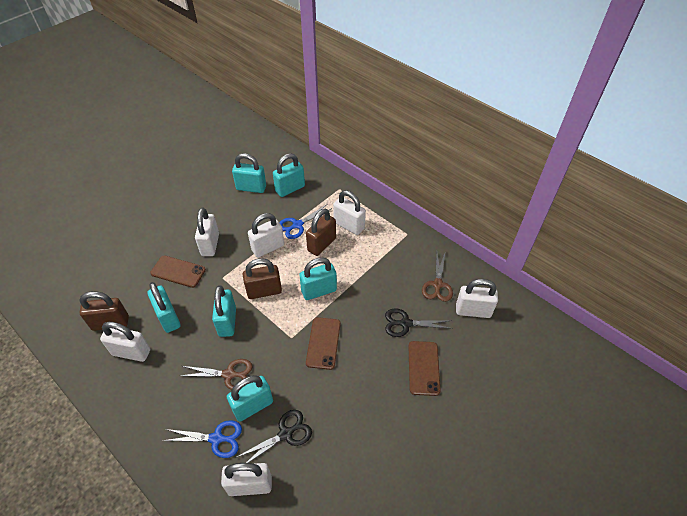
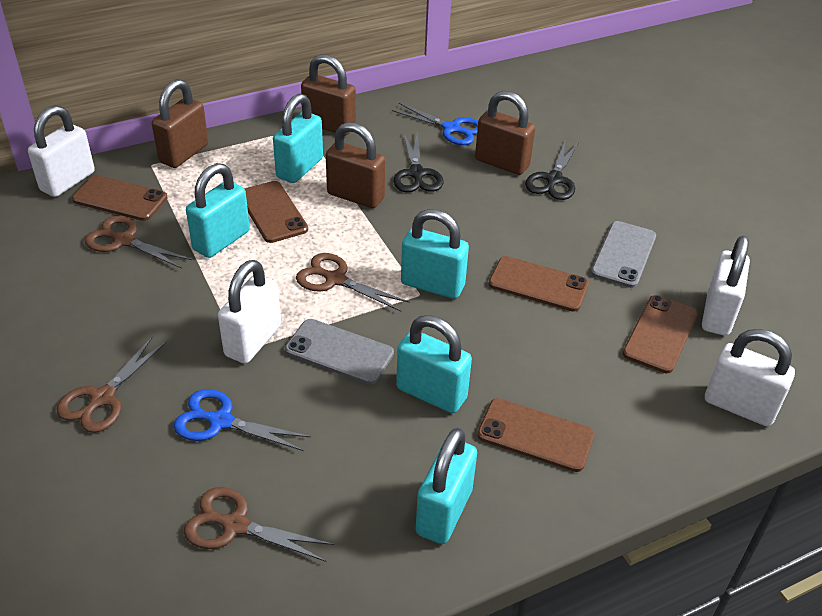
brown padlock: [79,291,129,331] [243,258,282,299] [306,208,336,256] = 3 -> [152,79,208,168] [301,54,356,136] [326,122,386,208] [475,91,535,175] = 4
brown phone: [150,255,206,288] [306,317,341,370] [408,341,441,396] = 3 -> [72,175,167,221] [244,181,308,243] [477,398,595,472] [489,256,589,312] [623,295,698,373] = 5
brown scissors: [180,359,253,390] [422,253,453,302] = 2 -> [57,336,167,433] [84,216,192,269] [184,487,334,562] [296,253,409,311] = 4
grey phone: none = 0 -> [285,319,394,385] [591,221,656,288] = 2
turquoise padlock: [148,282,181,333] [212,285,236,337] [227,375,273,422] [232,153,266,193] [273,154,305,197] [299,257,337,300] = 6 -> [186,163,250,258] [273,94,323,183] [396,315,472,413] [401,209,469,299] [415,428,477,544] = 5
white padlock: [100,322,150,362] [195,208,219,256] [221,463,272,496] [248,213,284,258] [333,190,366,235] [456,279,498,318] = 6 -> [28,105,95,197] [218,260,281,364] [702,235,750,336] [705,329,795,427] = 4

